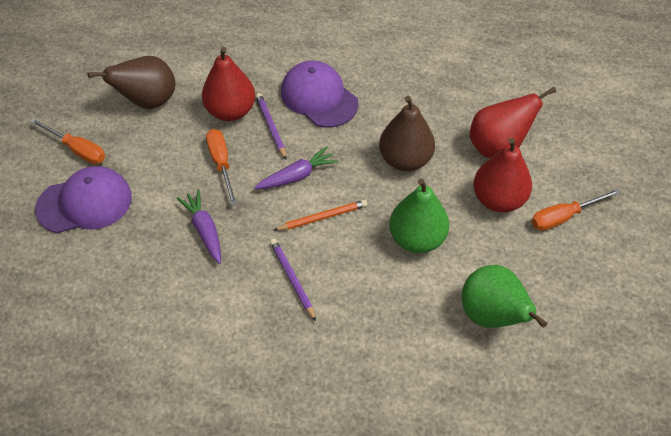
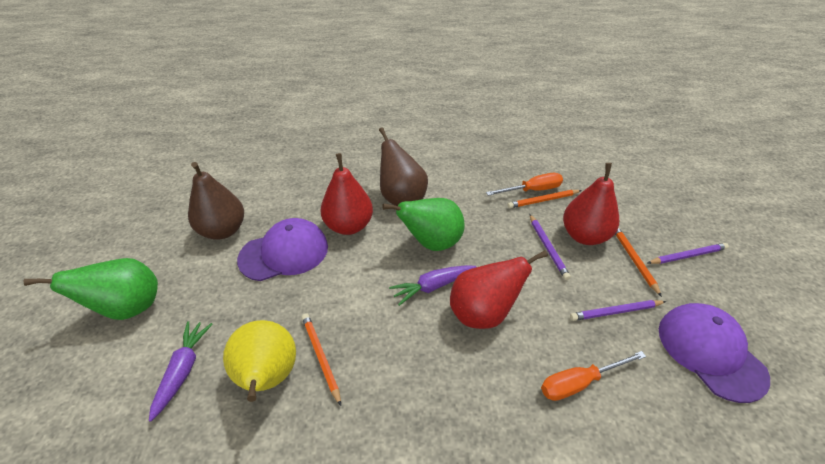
orange pencil: [274,200,367,231] = 1 -> [302,313,341,406] [507,190,582,208] [615,227,662,297] = 3
orange screwdriver: [30,118,105,164] [206,129,237,205] [531,189,620,231] = 3 -> [486,173,563,196] [541,351,646,401] = 2
purple pencil: [256,93,286,159] [270,239,316,321] = 2 -> [529,214,571,280] [570,300,666,321] [648,243,729,264] = 3
yellow pear: none = 0 -> [223,320,296,402] = 1

